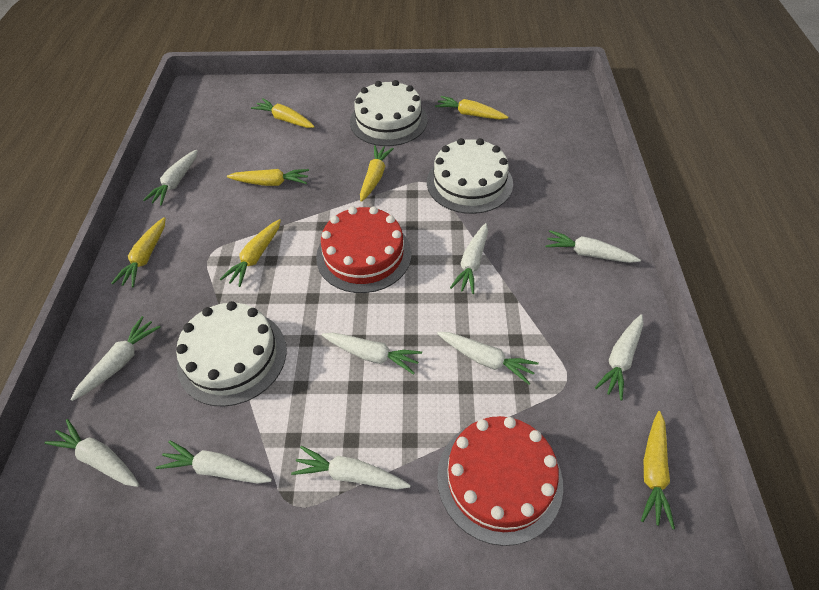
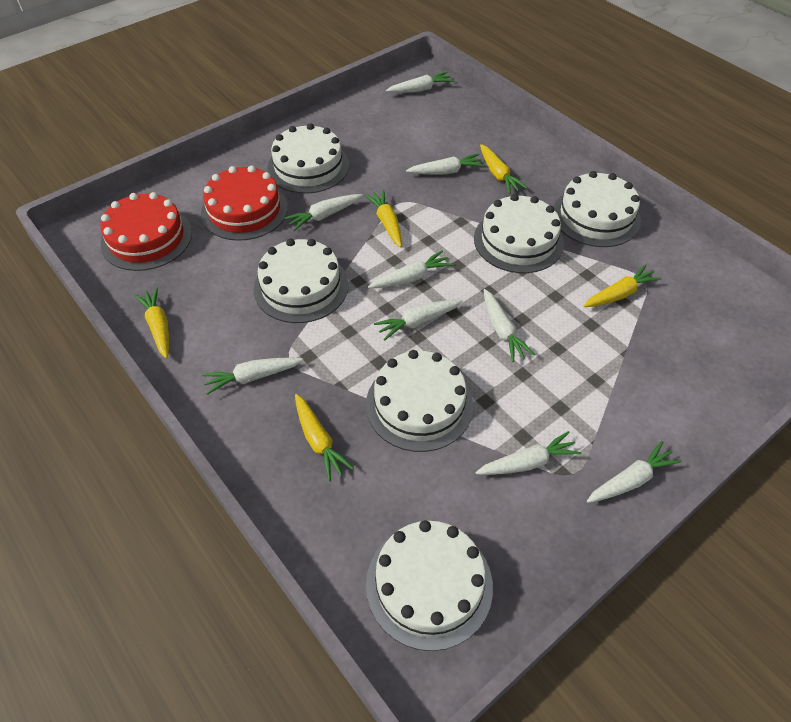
white cake: [176,301,286,407] [350,80,428,146] [427,138,513,214] = 3 -> [253,238,348,323] [268,123,349,194] [366,350,473,452] [366,520,493,651] [474,194,564,273] [553,171,641,247] = 6
white carrot: [45,419,139,487] [70,316,161,401] [143,150,198,205] [156,440,272,484] [291,446,411,489] [322,333,422,375] [437,332,539,384] [450,223,488,294] [545,230,641,263] [595,314,643,400] = 10 -> [202,357,303,395] [284,194,362,231] [368,251,453,288] [374,299,463,341] [386,72,454,93] [406,153,485,175] [475,431,581,475] [484,289,535,362] [587,441,682,503] = 9
yellow carrot: [111,217,166,287] [220,219,281,287] [227,169,309,186] [251,98,315,128] [360,145,394,202] [435,96,509,120] [641,411,675,529] = 7 -> [134,287,169,359] [295,394,354,481] [364,190,402,248] [480,144,527,194] [583,264,662,307] = 5

